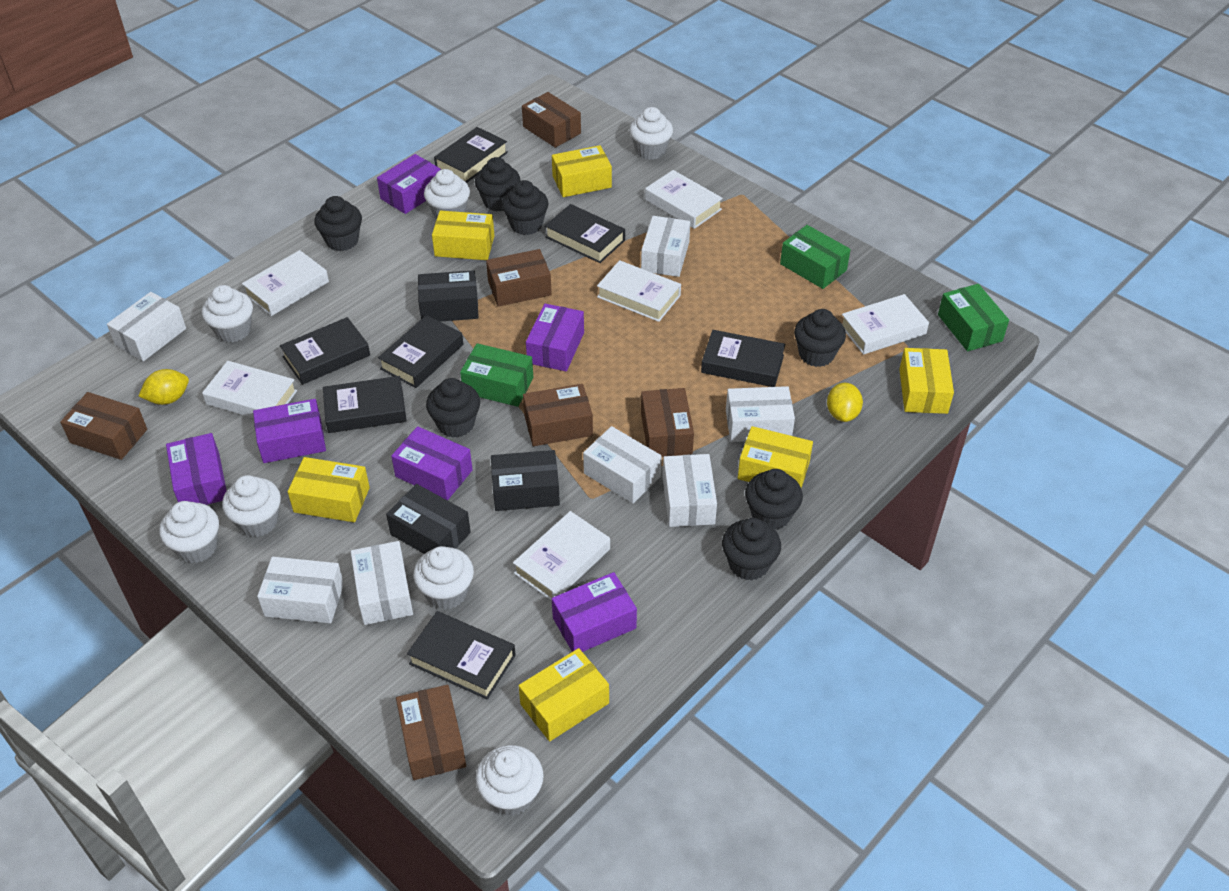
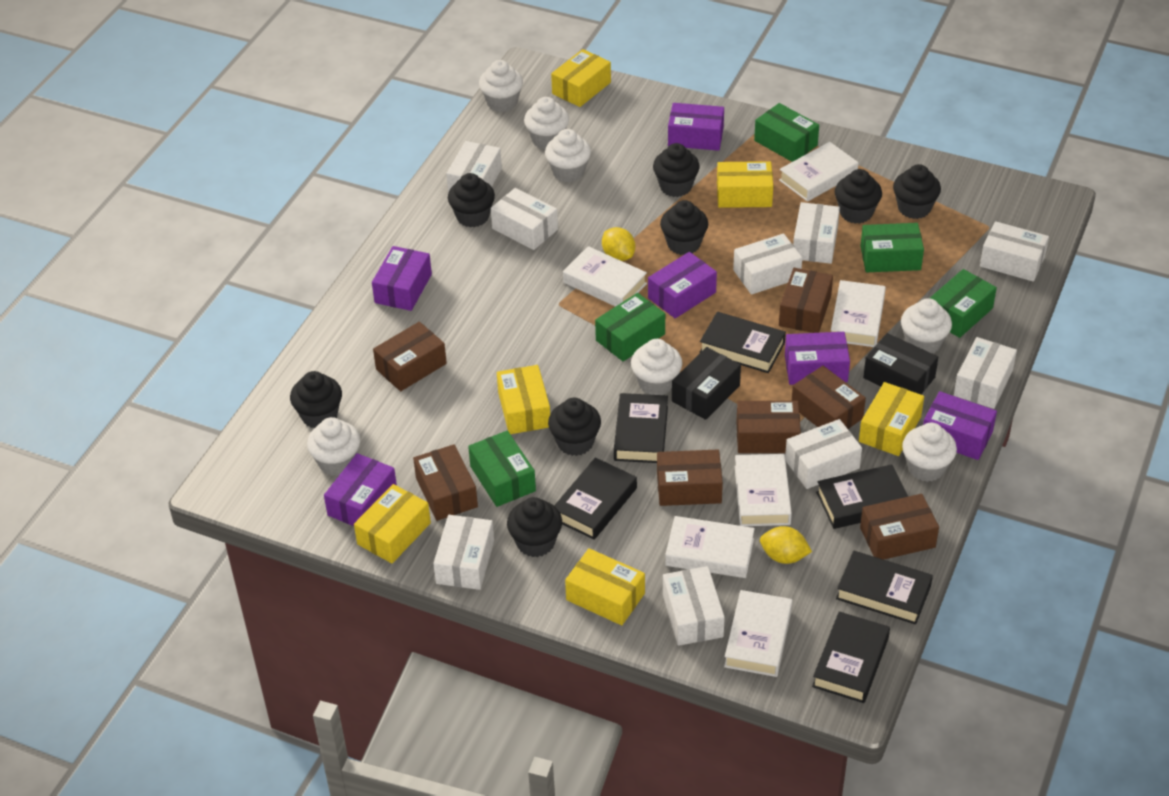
black book: [280,317,370,385] [323,376,407,433] [378,315,463,388] [407,611,516,699] [434,127,508,183] [545,204,625,263] [701,330,786,387] = 7 -> [554,458,637,540] [614,393,668,463] [700,312,786,373] [812,612,890,703] [816,464,908,529] [836,551,933,625] = 6
black box: [386,484,471,554] [418,270,479,322] [491,450,560,511] = 3 -> [672,347,741,420] [863,333,938,394] = 2
black cupcake: [314,196,362,251] [426,378,480,438] [475,157,520,212] [502,180,548,235] [722,518,781,581] [745,469,803,530] [794,309,846,367] = 7 -> [290,371,342,428] [448,173,495,227] [507,497,562,557] [548,398,601,456] [653,143,700,197] [660,200,708,255] [835,169,882,224] [893,164,941,219] = 8
brown box: [60,392,147,460] [396,685,466,780] [486,249,552,307] [522,92,581,148] [523,384,593,446] [641,388,694,457] = 6 -> [373,322,447,391] [413,444,478,521] [657,450,723,506] [736,401,801,453] [779,268,833,333] [792,366,866,429] [860,494,939,560] = 7
green box: [460,343,533,407] [780,225,851,289] [938,284,1009,351] = 3 -> [468,431,536,507] [595,293,665,362] [754,103,819,162] [860,223,924,272] [930,269,997,338] = 5
white box: [107,292,186,361] [257,557,344,623] [351,541,413,625] [583,426,662,504] [641,216,690,277] [663,454,717,527] [726,386,795,442] = 7 -> [433,515,494,590] [446,141,502,193] [491,188,558,250] [663,566,725,646] [733,233,802,295] [785,419,862,489] [793,202,840,264] [954,337,1017,409] [980,221,1049,282] = 9

